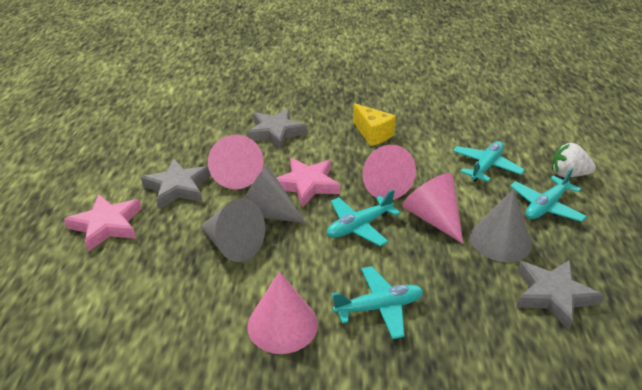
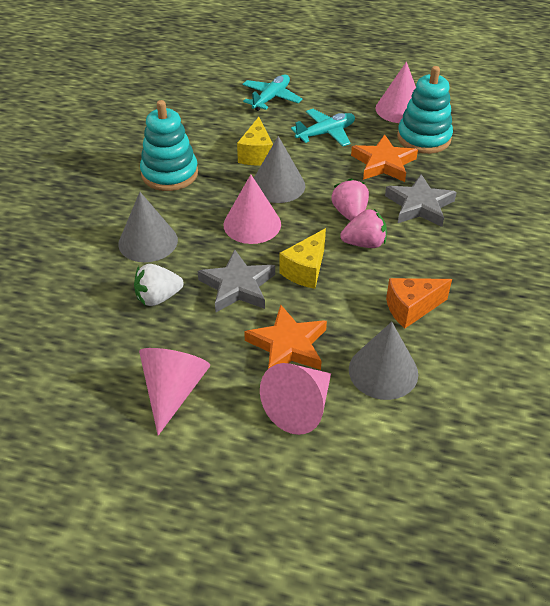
grey star: [141,159,211,209] [246,109,307,149] [516,260,604,330] = 3 -> [198,249,275,313] [385,174,457,227] = 2
orange cheese: none = 0 -> [386,278,452,328] = 1
orange star: none = 0 -> [244,305,327,370] [351,134,418,182] = 2
pink star: [64,194,142,252] [276,158,340,207] = 2 -> none = 0
pink strawberry: none = 0 -> [331,178,369,221] [340,209,387,248] = 2
turquoise plane: [327,190,400,246] [331,266,423,339] [453,141,525,182] [510,168,587,222] = 4 -> [242,75,303,111] [291,109,355,146] = 2
turquoise stacking toy: none = 0 -> [140,100,198,191] [397,66,453,154] = 2
yellow cheese: [353,103,396,146] = 1 -> [237,117,273,166] [279,228,326,289] = 2

